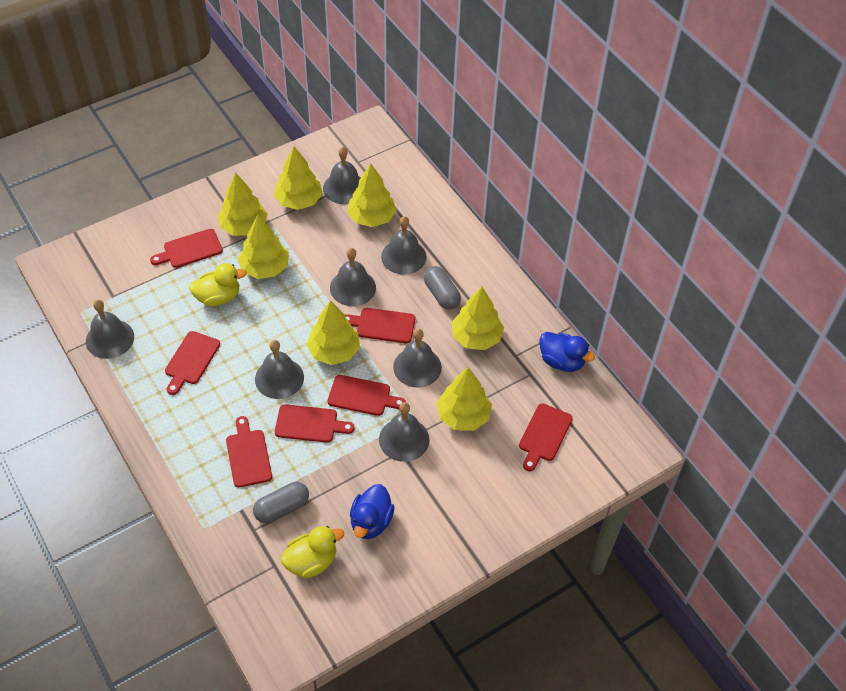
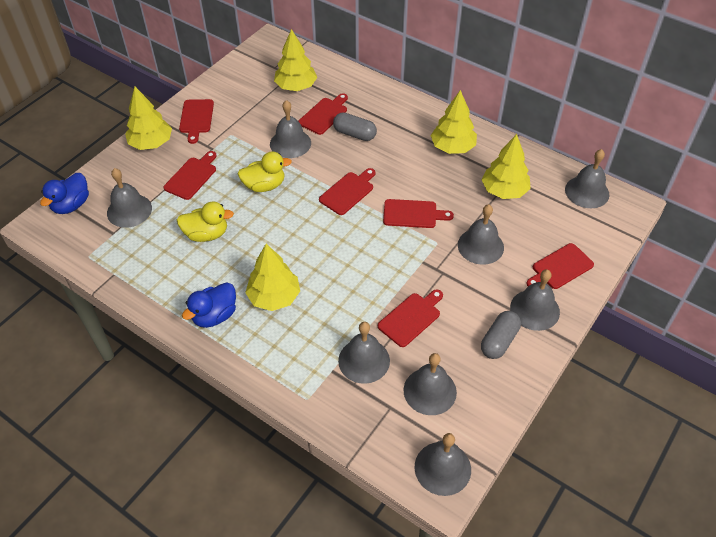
grey bell: [86,300,134,359] [255,340,304,399] [323,147,361,204] [330,248,376,306] [379,402,430,462] [381,216,426,274] [393,329,442,388] = 7 -> [107,168,152,228] [270,100,311,158] [338,322,390,384] [404,353,457,415] [415,433,471,496] [458,204,504,265] [510,269,560,331] [565,149,610,208] = 8
yellow tree: [218,172,268,236] [238,215,289,279] [274,146,323,210] [306,300,360,365] [347,164,397,227] [437,367,492,431] [452,286,504,350] = 7 -> [125,86,172,150] [245,244,300,311] [274,29,317,91] [430,90,477,154] [482,134,531,199] = 5

